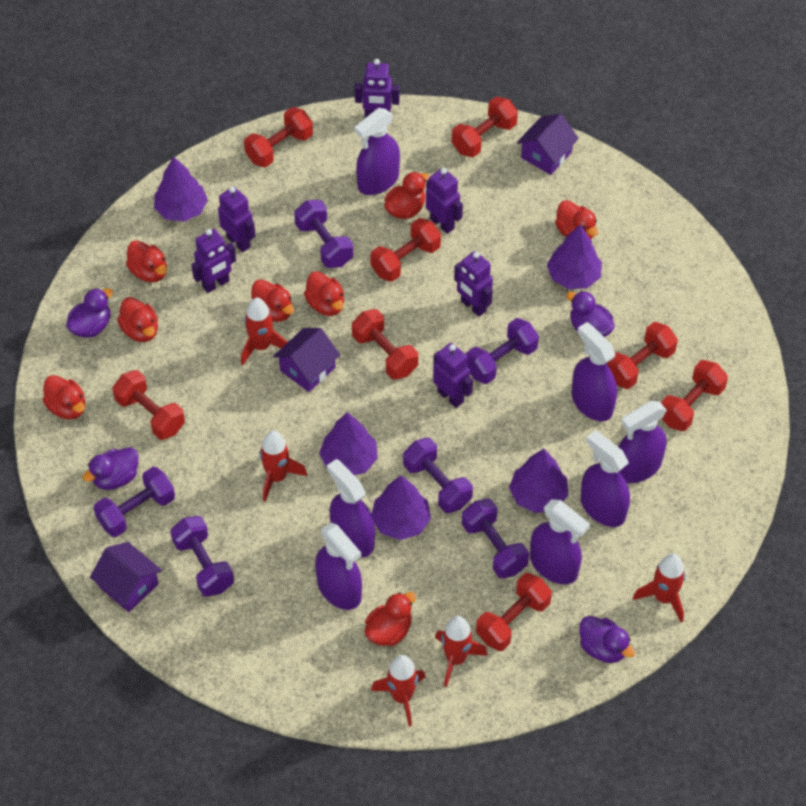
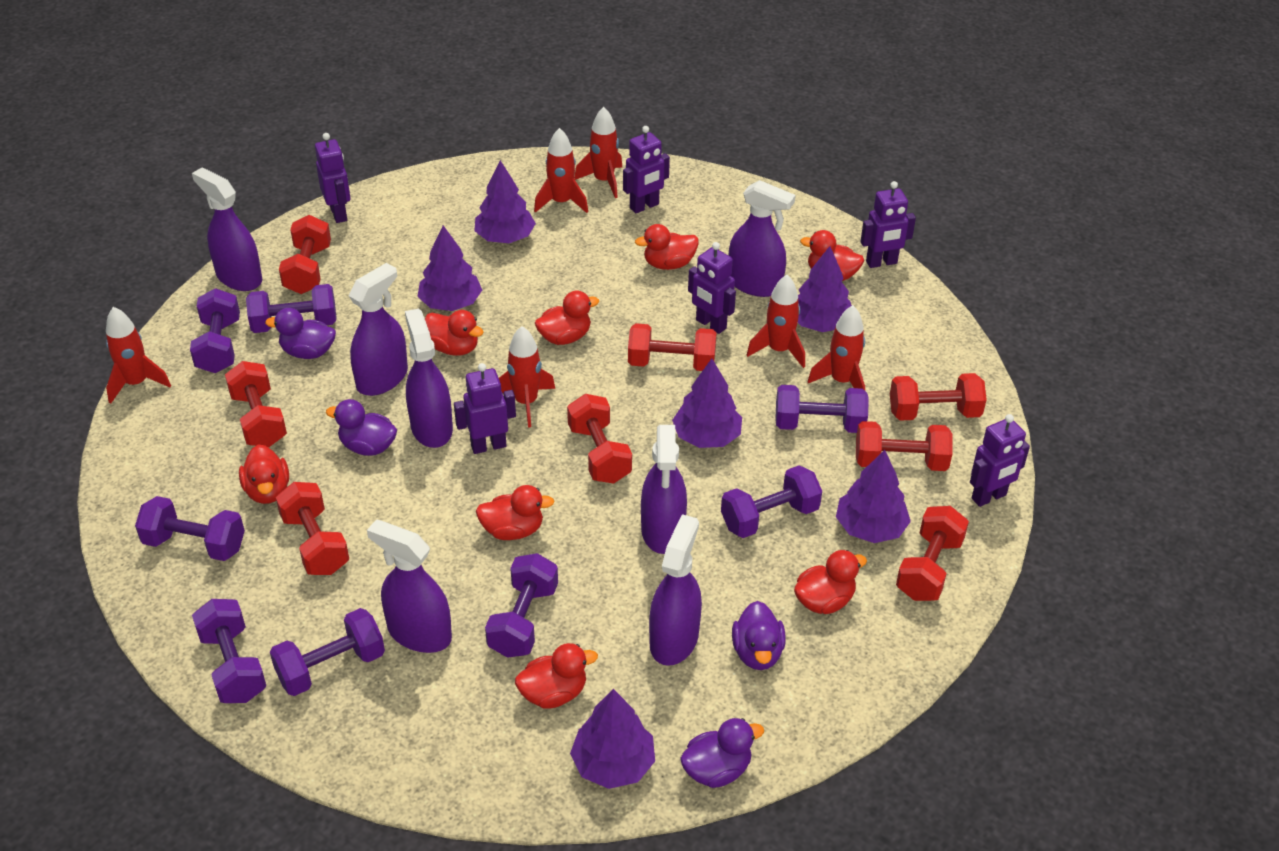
purple dumbbell: [93,467,175,537] [170,516,234,597] [294,200,353,268] [403,438,473,513] [462,499,529,578] [466,318,539,384] = 6 -> [135,496,245,561] [190,288,240,373] [192,599,266,703] [246,284,337,333] [270,608,385,696] [485,553,558,658] [721,466,822,538] [775,385,869,433] = 8
purple house: [90,542,162,612] [273,328,340,392] [517,113,579,175] = 3 -> none = 0
purple tree: [154,157,208,222] [319,412,378,475] [372,475,431,540] [509,448,568,513] [547,225,602,289] = 5 -> [417,225,482,311] [475,160,536,243] [570,689,655,789] [672,359,742,448] [798,246,852,332] [836,450,911,543] = 6
red rocket: [241,298,288,365] [260,431,307,502] [371,655,426,726] [435,616,488,687] [633,554,685,622] = 5 -> [106,307,171,404] [499,326,555,428] [534,128,588,213] [574,107,622,198] [747,275,805,368] [807,305,865,390] = 6

